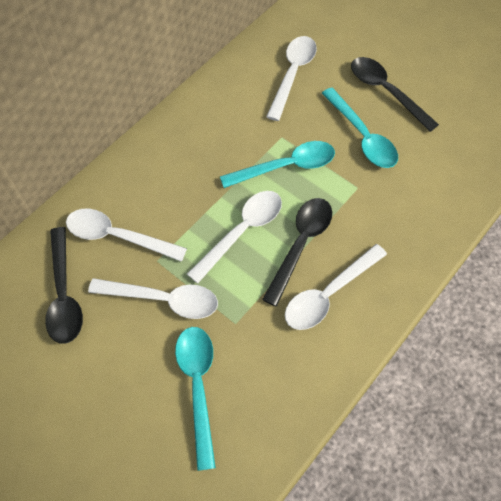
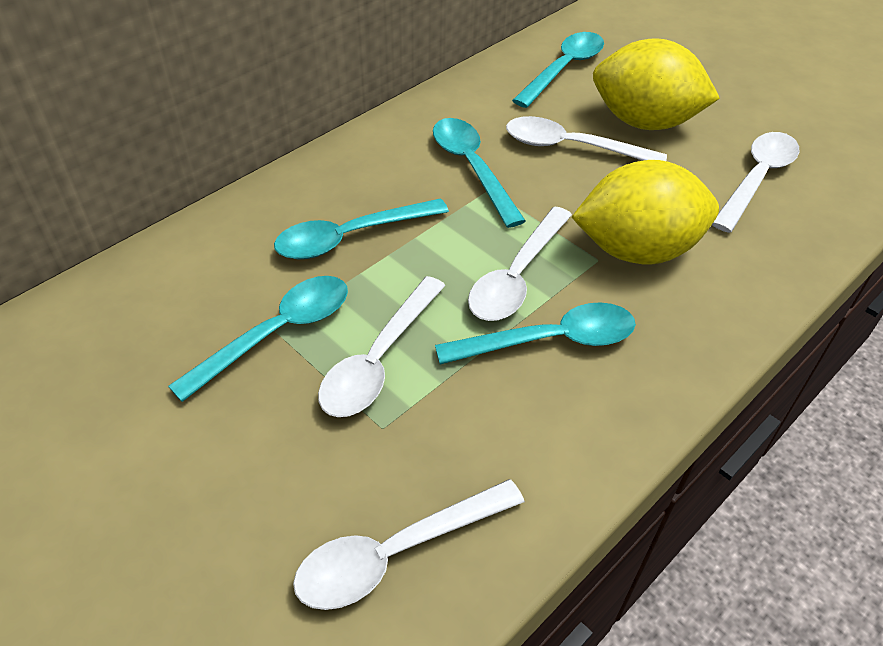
black spoon: [45,227,83,344] [262,198,332,307] [351,57,439,132] = 3 -> none = 0
turquoise spoon: [175,327,216,471] [220,141,335,188] [322,88,398,168] = 3 -> [168,276,348,402] [274,198,449,259] [433,118,526,228] [435,302,636,364] [512,32,604,108] = 5
yellow lemon: none = 0 -> [571,160,719,265] [593,38,720,130] = 2

